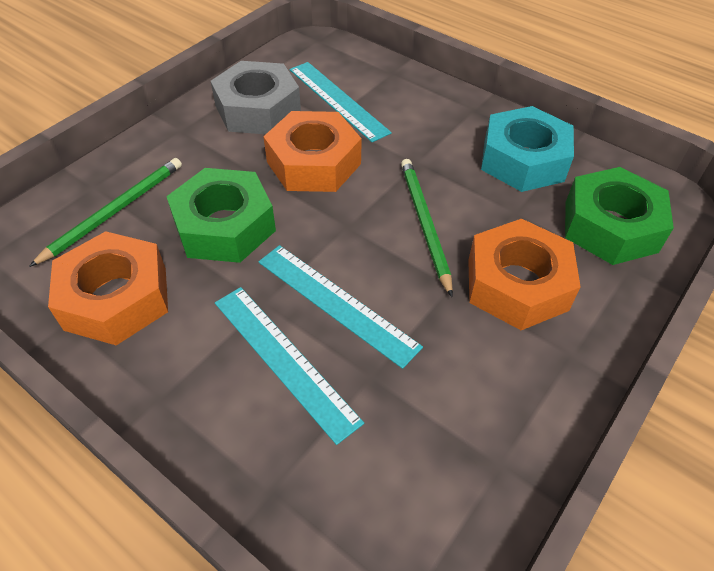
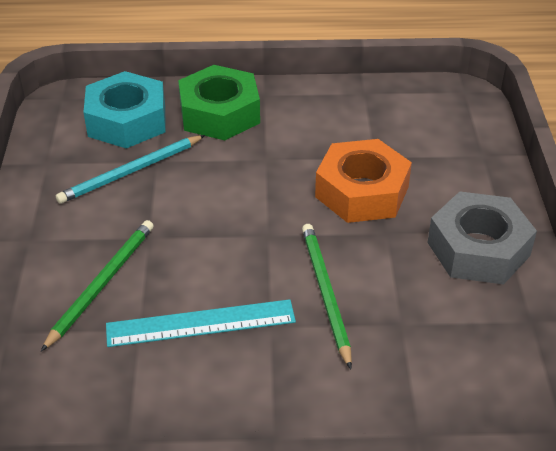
green nut: [166,168,276,263] [565,167,674,265] = 2 -> [178,65,260,140] = 1
orange nut: [48,231,168,345] [263,111,362,192] [468,219,581,330] = 3 -> [315,139,412,223] = 1
turquoise pencil: none = 0 -> [56,135,205,204] = 1
turquoise ruler: [215,287,364,445] [258,245,423,369] [289,62,392,142] = 3 -> [106,299,296,347] = 1

